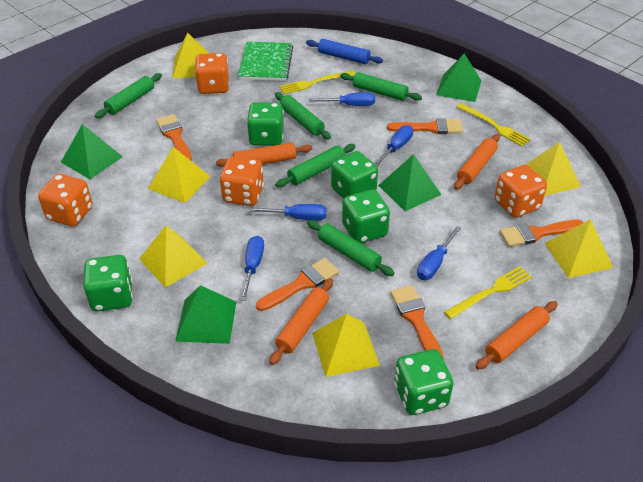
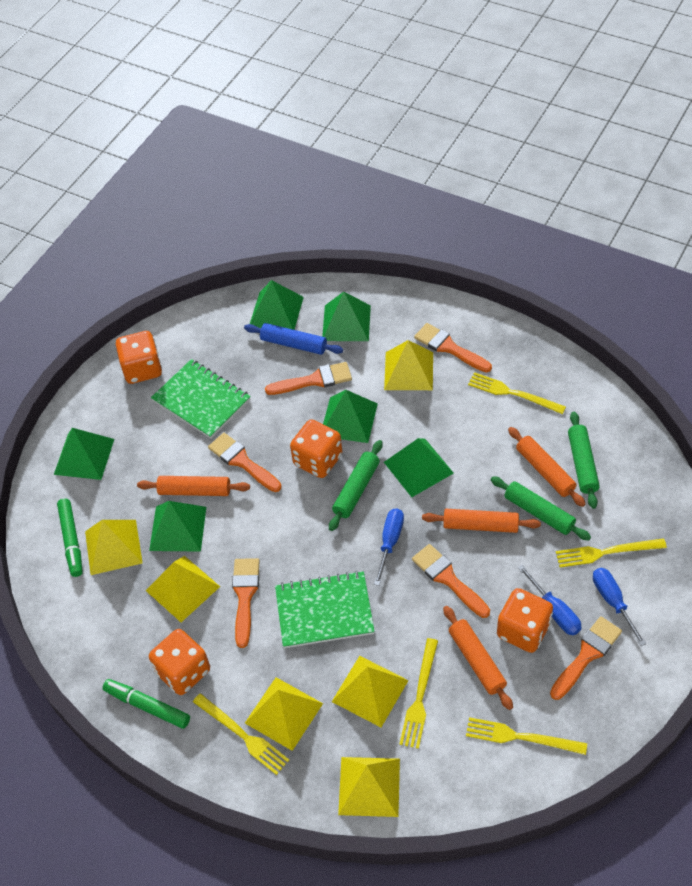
blue screwdriver: [240,236,264,301] [249,204,326,220] [309,92,375,106] [374,125,413,166] [417,226,461,280] = 5 -> [374,509,404,586] [518,565,581,635] [593,568,646,646] = 3
green dice: [83,255,133,311] [247,102,284,146] [331,151,378,199] [342,189,390,243] [394,349,453,415] = 5 -> none = 0
green marker: none = 0 -> [57,498,83,577] [103,679,190,729] = 2
green notebook: [238,42,293,81] = 1 -> [151,359,251,439] [275,571,375,648] = 2
green pyramid: [61,124,123,179] [175,285,236,344] [378,154,442,211] [436,53,481,102] = 4 -> [54,428,114,480] [149,501,206,552] [250,280,304,330] [322,292,371,341] [323,390,378,443] [384,438,454,497] = 6
green rolling pin: [95,73,162,118] [275,92,331,140] [276,144,356,187] [307,220,395,276] [340,72,422,101] = 5 -> [329,440,382,531] [490,476,591,541] [568,412,600,509] = 3
orange brush: [156,114,192,160] [256,258,339,311] [387,118,463,134] [390,285,444,360] [500,220,584,247] = 5 -> [208,433,282,492] [232,558,260,648] [265,362,352,395] [412,544,490,618] [414,323,492,373] [550,616,622,700] = 6
yellow fork: [279,70,356,94] [444,266,532,319] [457,103,530,146] = 3 -> [193,693,289,775] [399,638,438,749] [466,717,587,755] [468,372,566,414] [556,538,667,568] = 5

